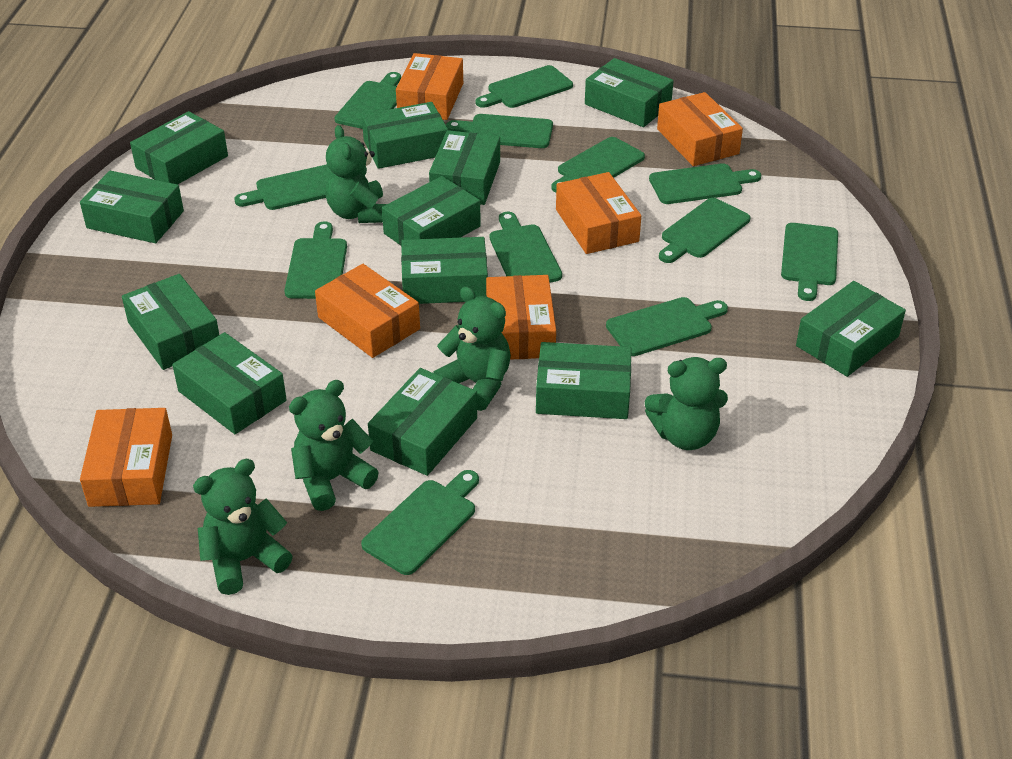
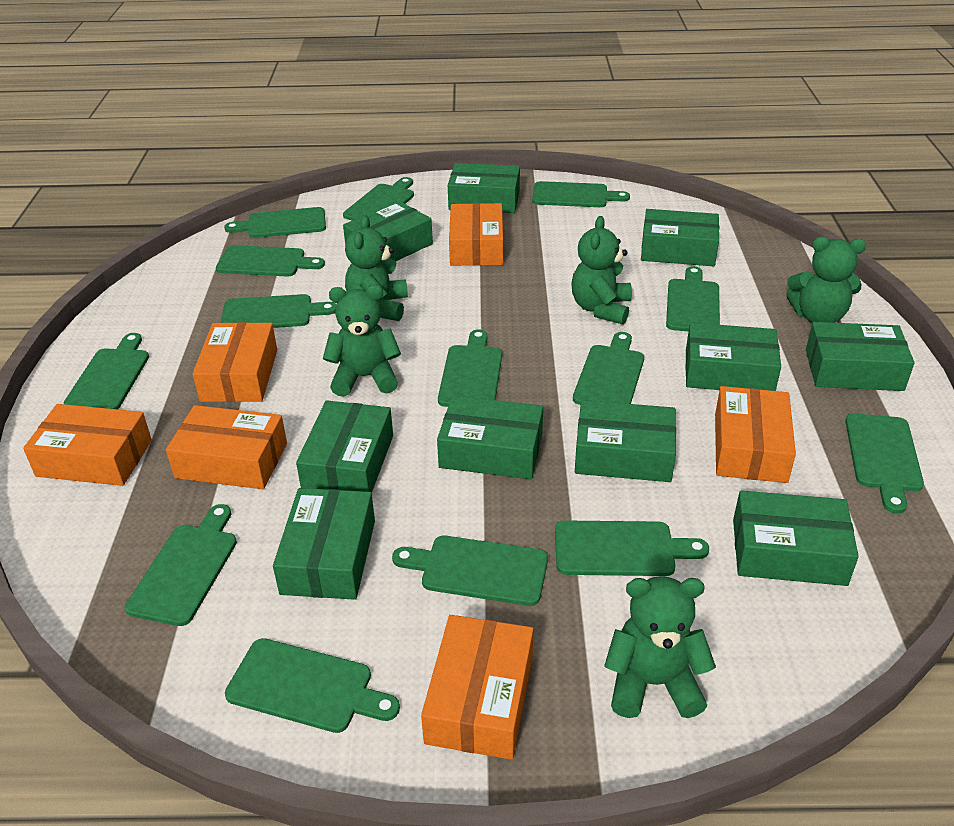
green box: [80,171,184,243] [122,274,219,370] [130,111,228,184] [172,332,287,434] [362,102,448,169] [368,368,477,476] [382,176,481,246] [401,237,488,304] [429,130,500,205] [536,342,632,419] [585,58,674,127] [796,281,906,377] = 12 -> [273,488,375,600] [296,400,393,493] [343,201,433,261] [437,396,543,479] [448,163,520,213] [575,400,676,482] [641,209,719,266] [685,323,781,391] [733,491,859,586] [806,322,914,391] = 10
green cutting board: [234,164,332,210] [284,221,347,299] [334,72,401,129] [361,470,479,575] [446,114,553,148] [476,65,573,108] [490,212,562,283] [551,137,645,192] [606,297,728,356] [649,163,761,204] [659,198,750,263] [781,223,838,301] = 12 -> [64,333,149,409] [125,504,237,626] [216,245,325,277] [221,294,336,328] [224,207,326,238] [225,638,400,733] [343,177,414,220] [392,536,548,606] [438,329,502,407] [532,181,630,207] [555,520,709,576] [573,332,644,405] [666,266,720,332] [845,413,924,514] = 14

